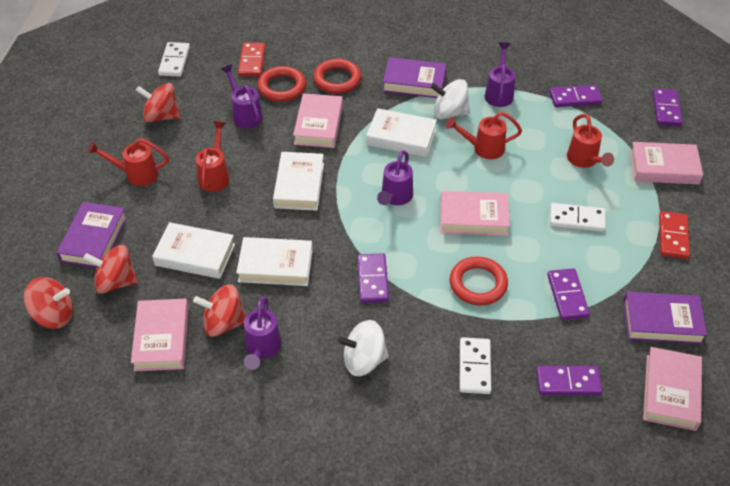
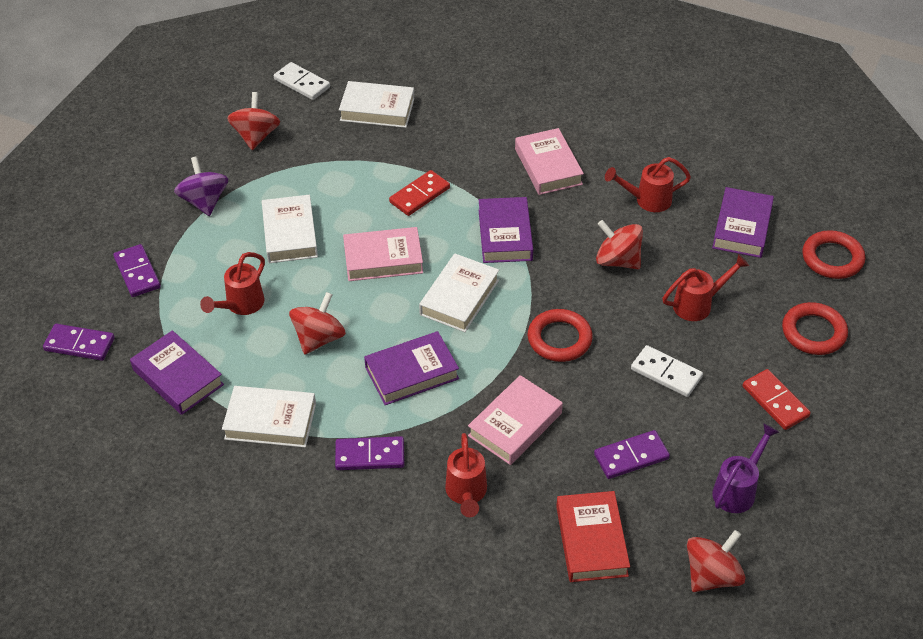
pink book: [131,299,189,371] [293,93,343,148] [440,191,510,236] [630,142,703,184] [643,347,702,431] = 5 -> [343,227,423,281] [468,375,563,465] [515,128,584,195] = 3
purple book: [56,202,127,268] [383,57,447,98] [623,292,707,344] = 3 -> [130,330,224,415] [364,331,459,405] [479,197,533,263] [712,187,774,258] = 4
purple domino: [357,253,389,303] [536,366,603,395] [547,268,590,320] [549,85,602,107] [652,88,683,126] = 5 -> [43,324,115,361] [113,244,161,297] [335,436,405,470] [594,430,670,479] = 4
purple spinning top: none = 0 -> [174,156,228,216] = 1
purple watering can: [221,64,263,128] [244,297,282,370] [377,150,413,205] [485,42,515,107] = 4 -> [712,423,779,513] = 1
red book: none = 0 -> [556,491,630,582] = 1
white domino: [158,42,190,77] [460,337,491,394] [550,203,606,232] = 3 -> [274,62,330,100] [631,345,703,397] = 2
white spinning top: [338,320,389,376] [431,79,470,119] = 2 -> none = 0

